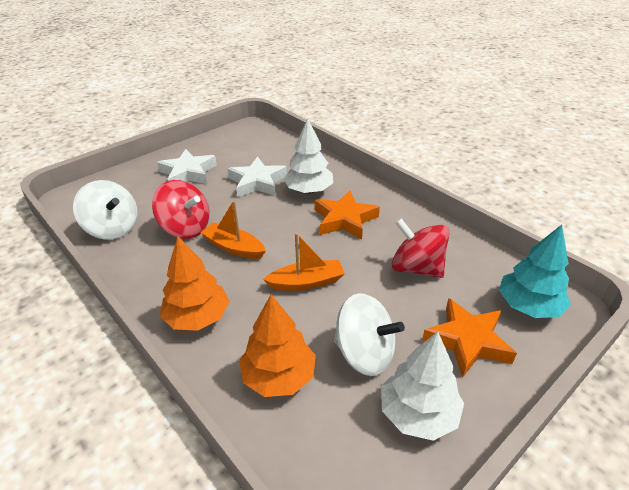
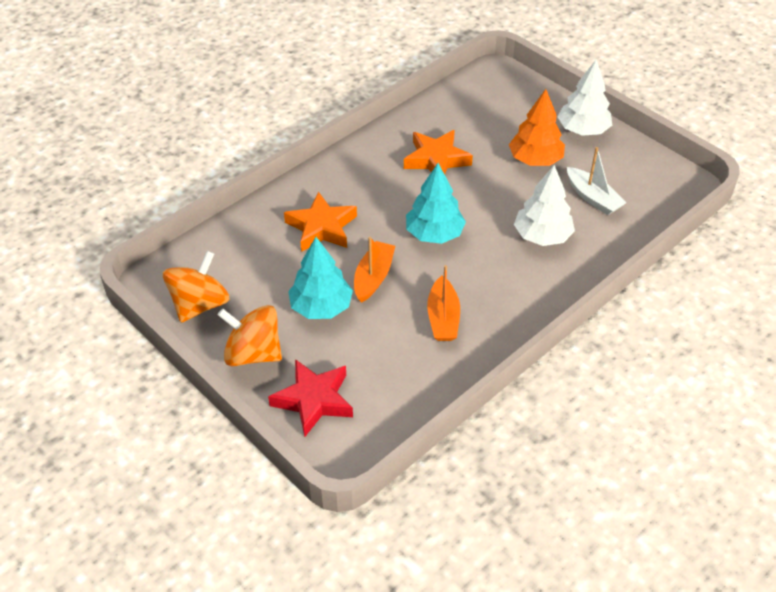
orange spinning top: none = 0 -> [163,251,230,323] [218,305,282,366] = 2
orange tree: [160,237,230,331] [239,294,316,397] = 2 -> [509,89,565,166] = 1
red spinning top: [152,180,209,239] [392,218,450,278] = 2 -> none = 0
red star: none = 0 -> [268,359,353,437] = 1
turquoise tree: [499,225,571,318] = 1 -> [288,237,353,319] [406,163,466,244] = 2
white boat: none = 0 -> [567,147,627,215] = 1
white spinning top: [73,180,138,240] [334,293,405,376] = 2 -> none = 0
white star: [157,149,217,184] [227,157,287,197] = 2 -> none = 0

